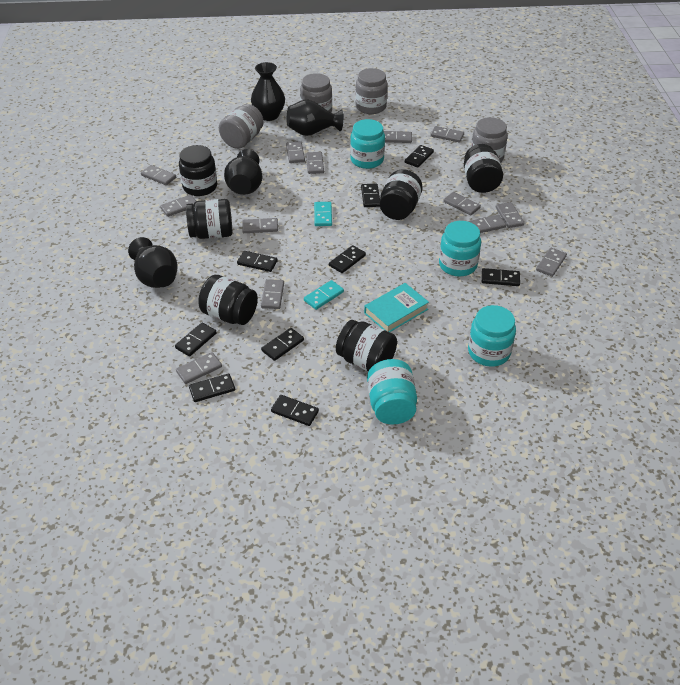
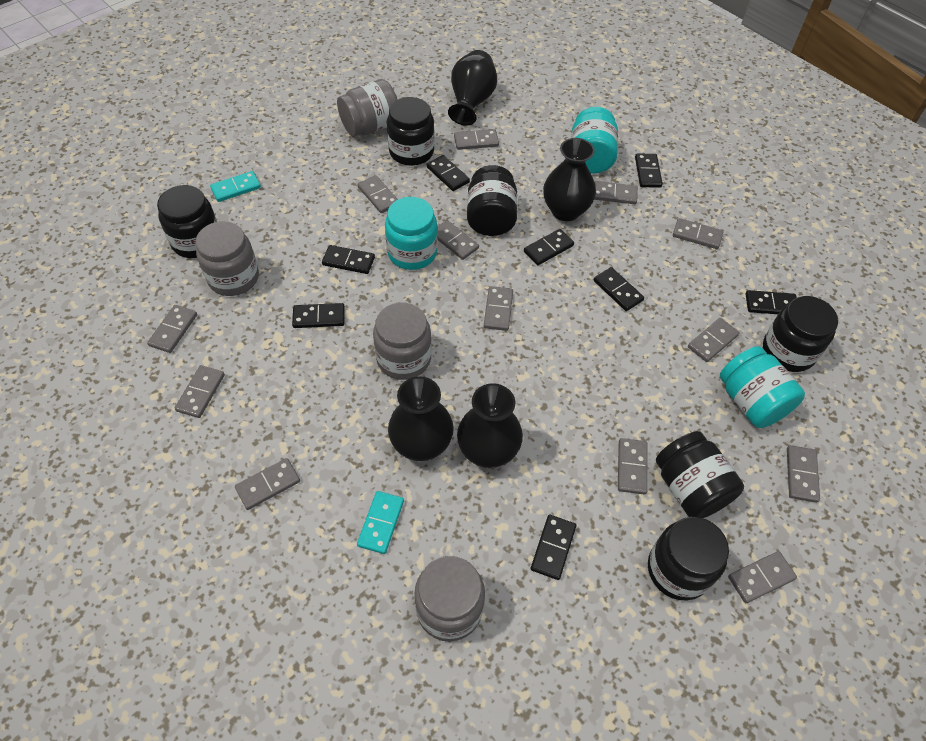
black domino: [175,323,217,357] [189,373,235,402] [237,251,278,272] [261,328,304,361] [271,395,319,426] [329,245,366,273] [361,184,380,207] [405,145,434,168] [482,268,520,286] = 9 -> [292,303,345,328] [322,245,375,274] [426,155,470,191] [524,229,574,265] [531,515,576,580] [594,267,644,311] [635,154,663,188] [745,290,797,314] = 8
turquoise book: [364,283,429,332] = 1 -> none = 0
turquoise jar: [350,119,385,169] [367,359,417,425] [439,221,481,277] [468,305,516,367] = 4 -> [385,197,438,270] [571,107,618,174] [720,346,805,428] = 3

